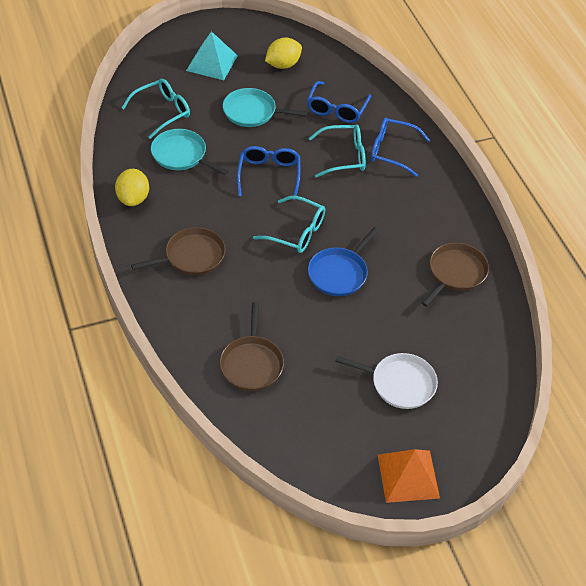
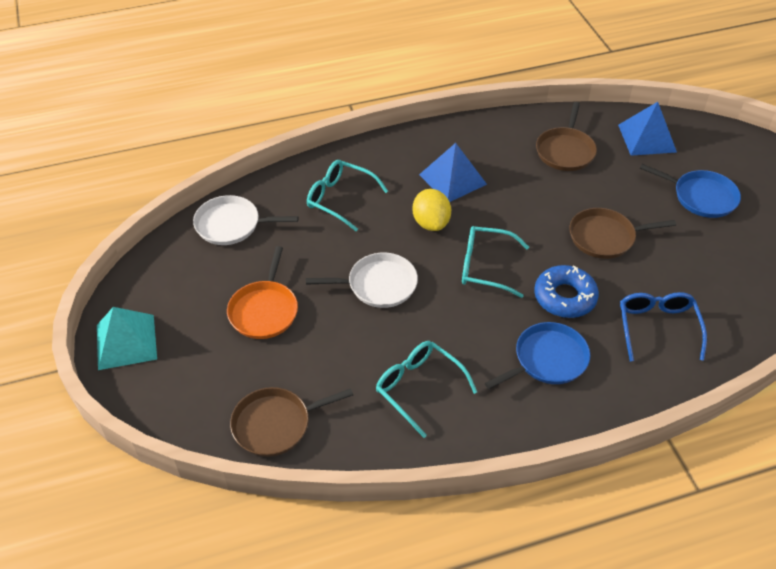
blue donut: none = 0 -> [534,265,599,318] = 1
blue glasses: [237,146,300,200] [307,81,371,123] [370,118,430,177] = 3 -> [620,292,707,361] = 1
blue pan: [308,227,379,296] = 1 -> [485,322,590,389] [640,164,741,218] = 2
blue pyramid: none = 0 -> [419,143,487,202] [618,102,677,156] = 2
orange pan: none = 0 -> [227,246,298,339] = 1
orange pyramid: [378,449,440,503] = 1 -> none = 0
turquoise pan: [151,129,229,175] [223,88,308,127] = 2 -> none = 0
white pan: [335,353,438,409] = 1 -> [193,195,298,245] [306,253,418,308] = 2
yellow lemon: [115,169,149,206] [265,38,302,69] = 2 -> [413,189,451,231] = 1

